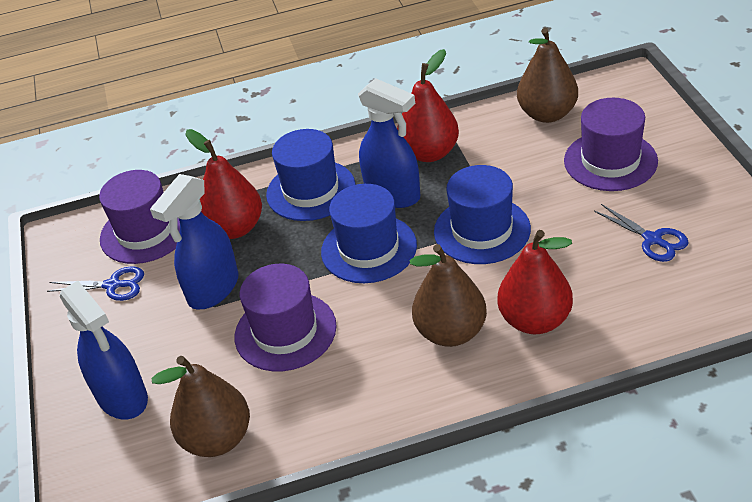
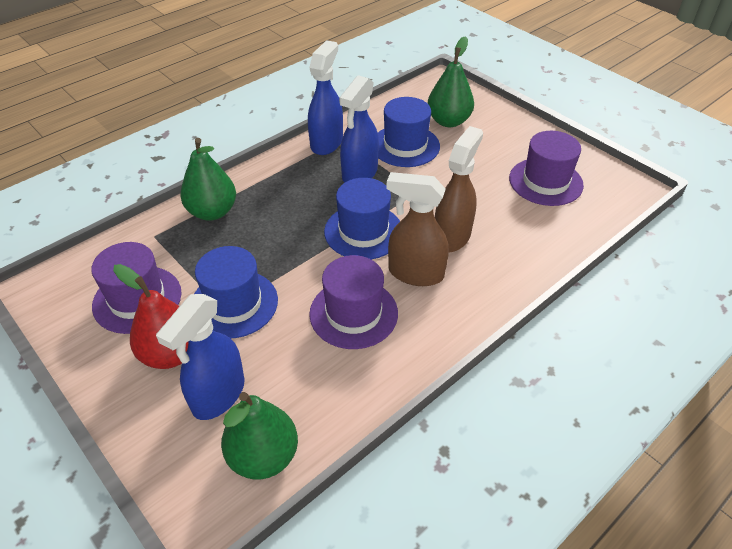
blue scissors: [47,266,144,301] [594,204,689,262] = 2 -> none = 0
brown pear: [152,356,250,457] [410,244,487,347] [517,28,578,123] = 3 -> none = 0
brown spray bottle: none = 0 -> [386,172,449,286] [435,126,483,253] = 2
green pear: none = 0 -> [180,138,236,221] [221,392,298,480] [427,36,474,127] = 3
red pear: [185,129,262,239] [397,49,459,162] [498,230,573,334] = 3 -> [113,264,188,369] = 1

